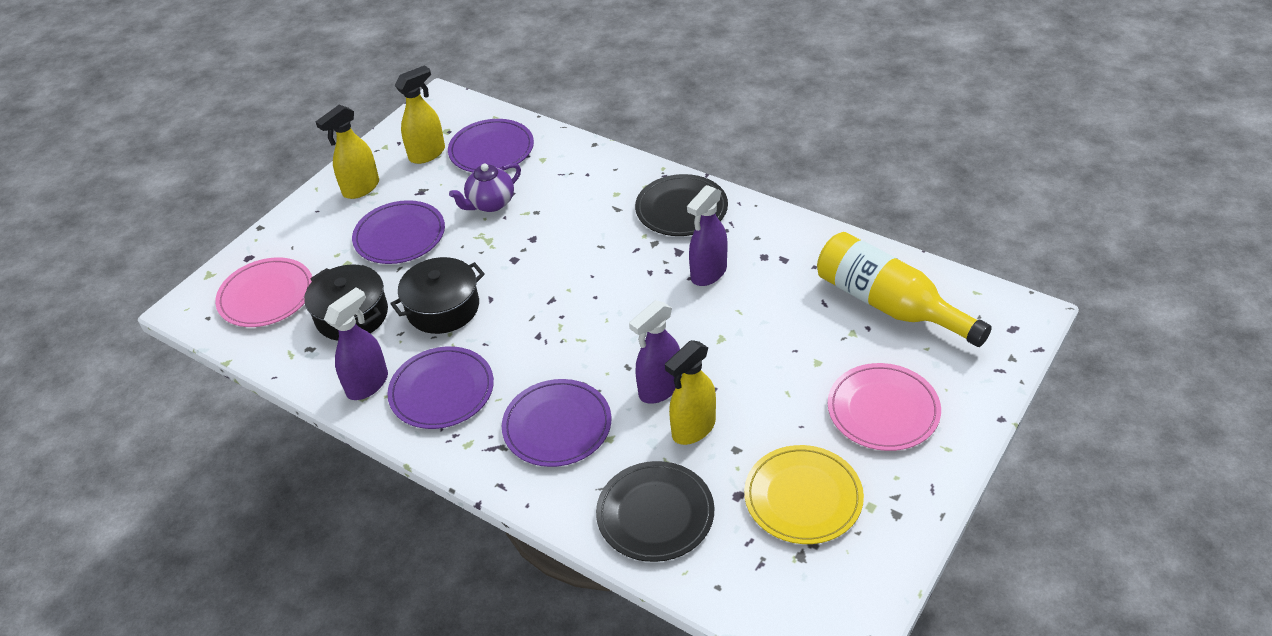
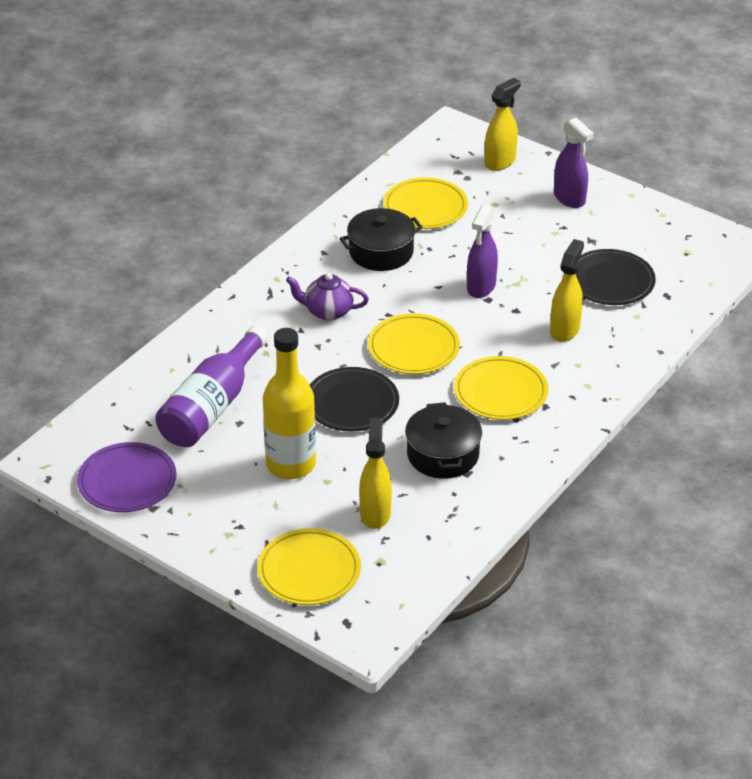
pink plate: [215,257,312,327] [828,363,941,451] = 2 -> none = 0
purple bottle: none = 0 -> [155,325,268,447] = 1
purple plate: [352,200,445,264] [387,346,494,429] [448,119,534,172] [502,379,611,467] = 4 -> [77,442,176,512] = 1
purple spray bottle: [324,288,388,400] [629,300,680,403] [687,185,727,286] = 3 -> [467,205,498,298] [554,117,594,208] = 2
yellow plate: [744,445,864,544] = 1 -> [257,528,361,605] [368,313,460,374] [384,177,468,229] [454,356,548,420] = 4

